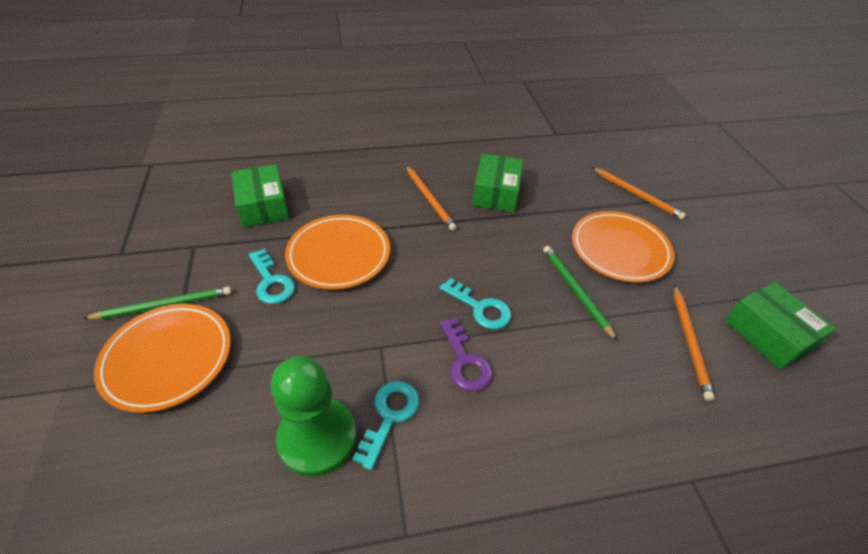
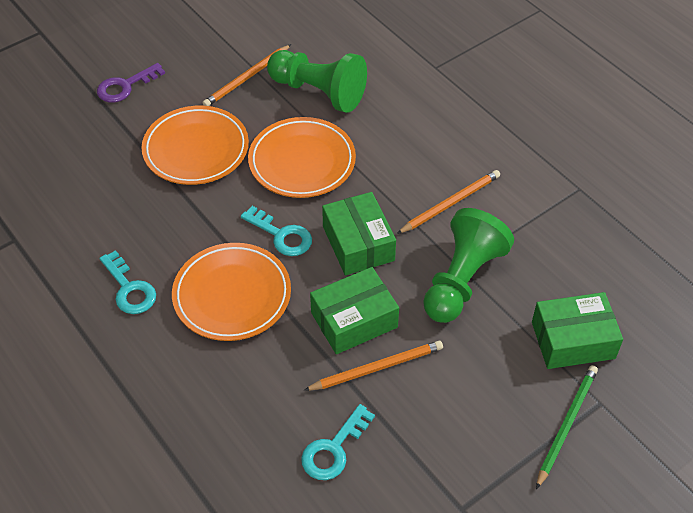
green pawn: [271,356,357,477] = 1 -> [267,50,367,113] [423,208,514,323] = 2
green pencil: [83,286,231,319] [543,246,617,341] = 2 -> [536,365,598,489] = 1

